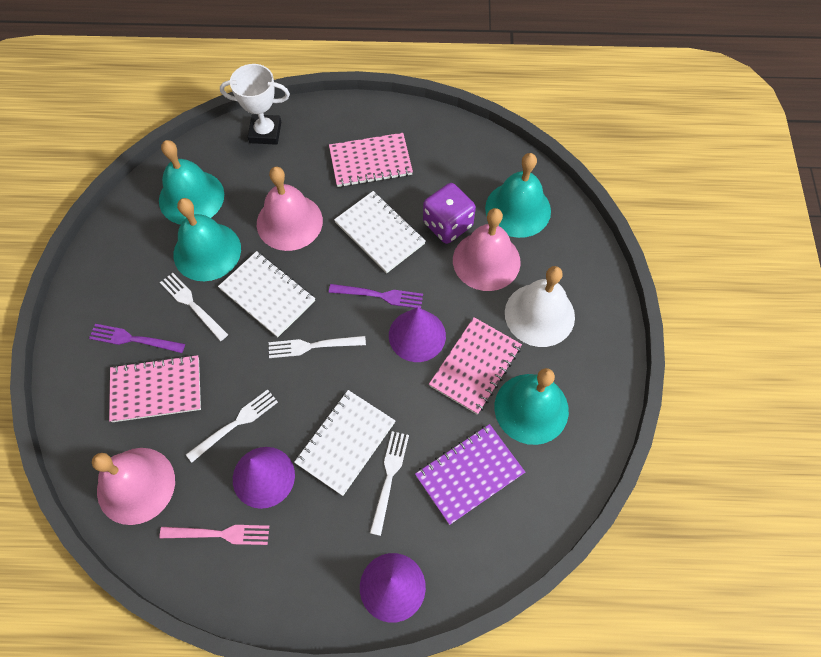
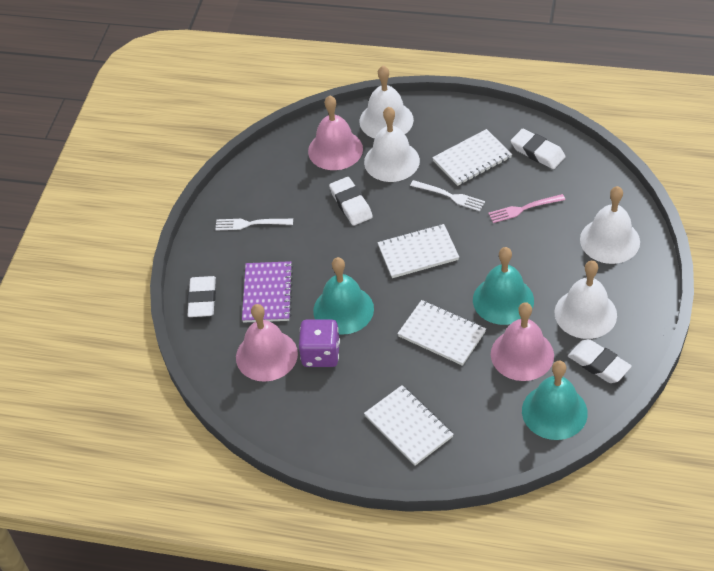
pink notebook: [109,355,201,422] [329,133,413,187] [429,317,522,415] = 3 -> none = 0
purple cone: [233,447,295,509] [360,553,426,623] [389,307,446,362] = 3 -> none = 0
purple fork: [89,324,185,353] [329,284,423,308] = 2 -> none = 0
turquoise bell: [159,140,224,225] [173,198,241,281] [485,153,551,238] [494,368,569,445] = 4 -> [313,257,374,335] [473,247,534,325] [522,361,588,440] = 3
white bell: [505,266,575,347] = 1 -> [359,66,414,139] [364,107,420,182] [555,260,617,339] [580,186,640,264] = 4
white eraser: none = 0 -> [187,276,216,317] [329,177,373,226] [511,129,566,169] [568,339,632,383] = 4
white fork: [160,273,228,341] [186,389,278,462] [269,336,366,358] [370,431,409,536] = 4 -> [215,219,293,231] [410,180,485,211] = 2
white notebook: [218,251,315,337] [294,390,395,496] [334,191,426,273] = 3 -> [364,385,454,466] [378,224,459,278] [397,300,486,366] [432,129,512,186] = 4
white trophy: [220,64,290,145] = 1 -> none = 0

